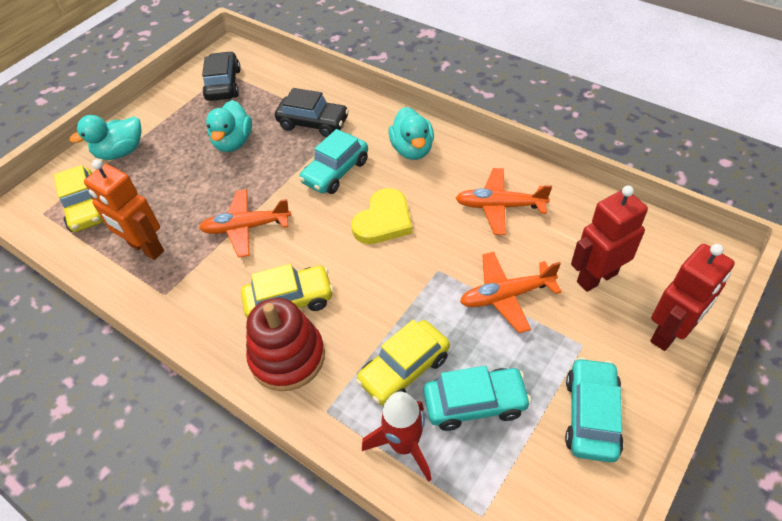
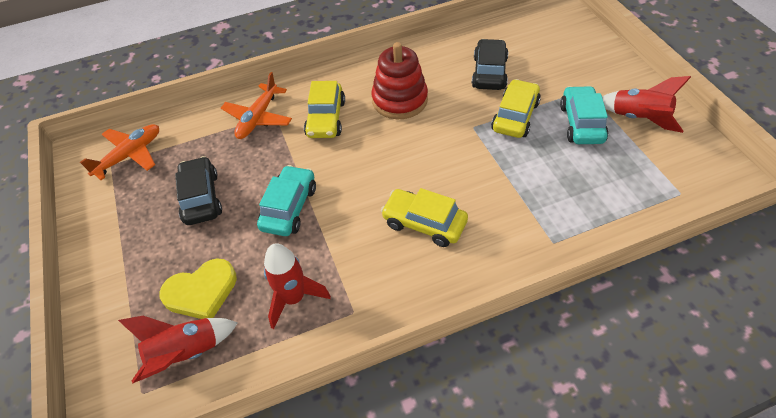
orange plane: [199,189,291,258] [456,168,552,235] [460,252,562,333] = 3 -> [80,124,159,180] [221,72,292,139] = 2
orange robot: [84,159,164,260] = 1 -> none = 0
red robot: [571,186,648,292] [650,244,735,351] = 2 -> none = 0
red rocket: [362,392,432,482] = 1 -> [118,316,238,384] [264,243,331,329] [602,76,691,133] = 3
turquoise car: [299,129,368,194] [424,366,531,431] [565,357,624,462] = 3 -> [257,165,316,236] [560,86,608,144] = 2
turquoise duck: [70,115,142,160] [206,100,252,152] [388,107,434,160] = 3 -> none = 0

